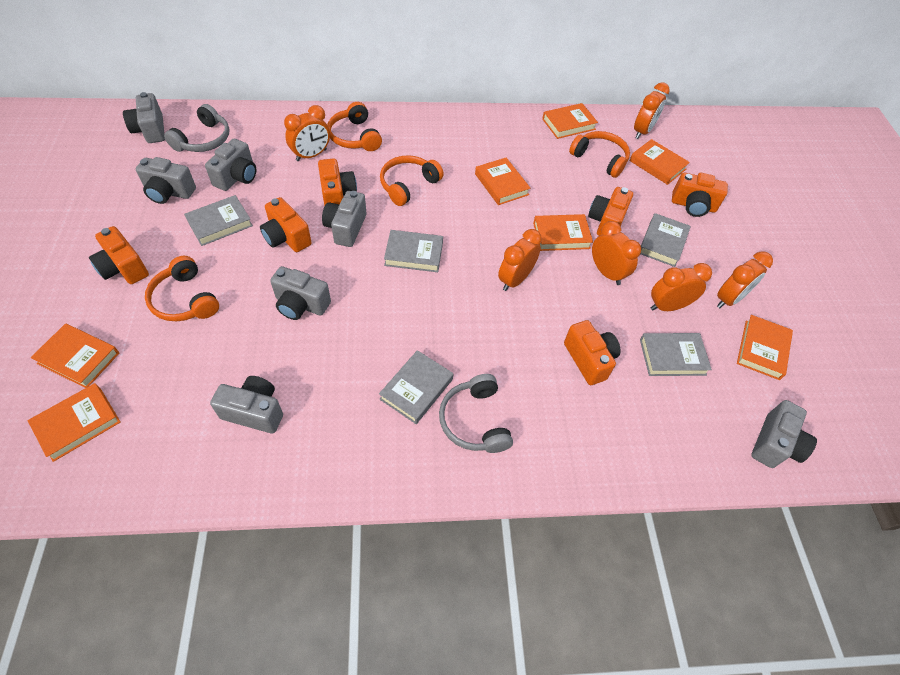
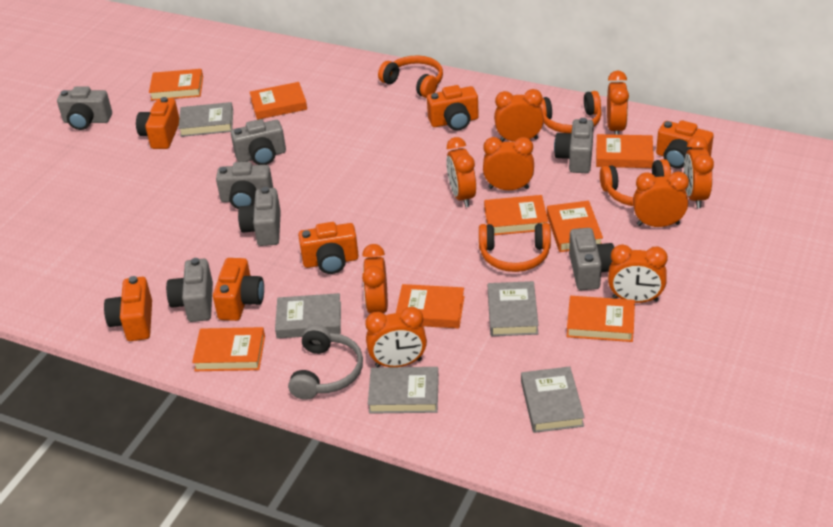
grey headphones: [164,104,229,152] [439,374,513,453] = 2 -> [288,325,363,400] = 1
orange book: [28,383,121,462] [31,323,119,388] [475,158,530,205] [533,214,593,251] [542,103,598,139] [630,139,690,185] [737,315,793,380] = 7 -> [149,69,203,101] [192,327,265,371] [250,82,307,120] [396,284,465,328] [484,195,548,235] [547,201,603,252] [567,296,635,342] [596,134,654,168] = 8
orange clock: [284,105,330,161] [498,229,542,291] [592,221,641,285] [634,82,670,139] [651,263,712,311] [717,251,773,308] = 6 -> [362,244,388,314] [365,306,427,367] [446,137,476,207] [483,137,534,190] [494,89,544,142] [607,70,629,135] [608,244,668,303] [633,172,689,227] [684,136,714,208] = 9

